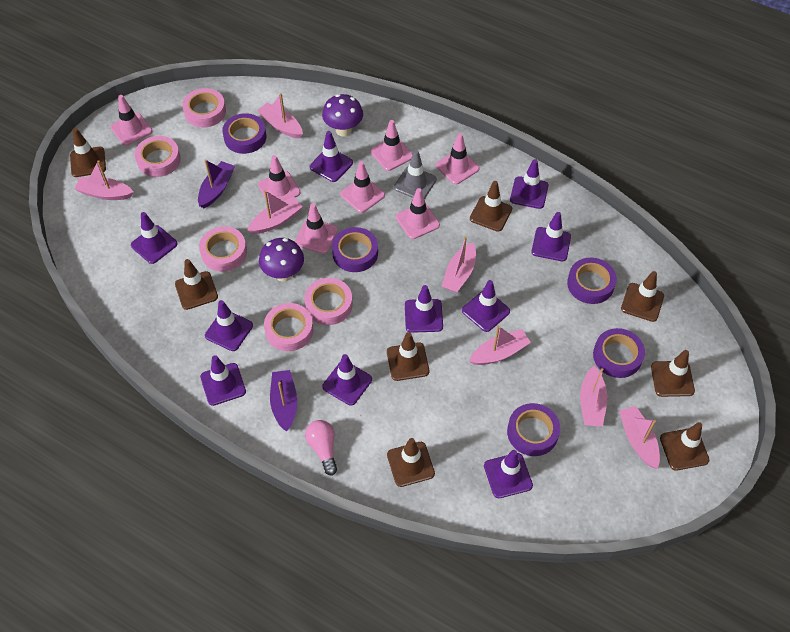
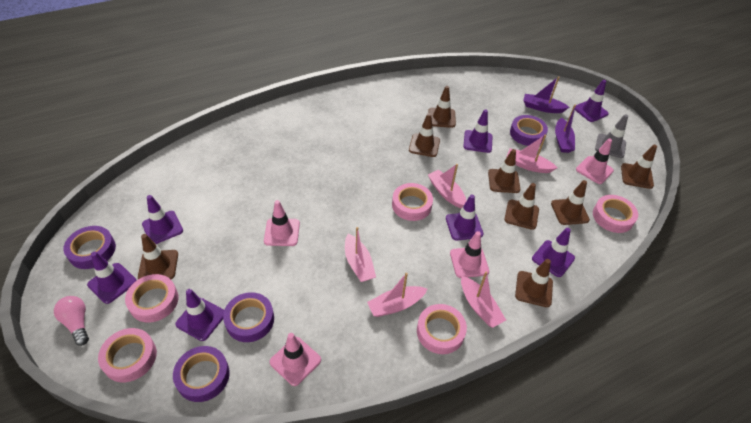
pink boat: [74,160,134,200] [247,190,303,234] [257,93,303,139] [442,236,476,293] [469,326,531,365] [580,366,608,427] [619,406,660,469] = 7 -> [345,227,376,282] [367,273,427,317] [428,164,467,208] [461,271,506,328] [506,134,557,173] = 5
pink traffic cone: [111,95,152,146] [258,155,301,203] [295,204,338,254] [340,161,385,213] [371,120,413,171] [396,188,440,239] [436,133,480,184] = 7 -> [264,200,300,246] [270,333,321,386] [450,231,489,278] [576,138,614,184] = 4
purple mushroom: [259,238,304,282] [322,94,363,137] = 2 -> none = 0
purple tape: [222,113,267,154] [332,227,378,272] [507,403,560,456] [567,258,617,304] [593,328,645,378] = 5 -> [63,226,116,269] [173,346,230,402] [223,292,274,342] [510,115,548,146] = 4
purple traffic cone: [131,212,177,264] [200,355,246,406] [205,300,253,351] [310,131,353,182] [322,354,372,406] [405,285,443,333] [462,280,510,332] [484,450,533,498] [510,159,549,209] [531,212,571,261] = 10 -> [87,251,137,304] [142,195,183,244] [175,289,224,341] [446,195,483,241] [463,109,492,153] [532,228,575,277] [575,80,609,122] = 7

